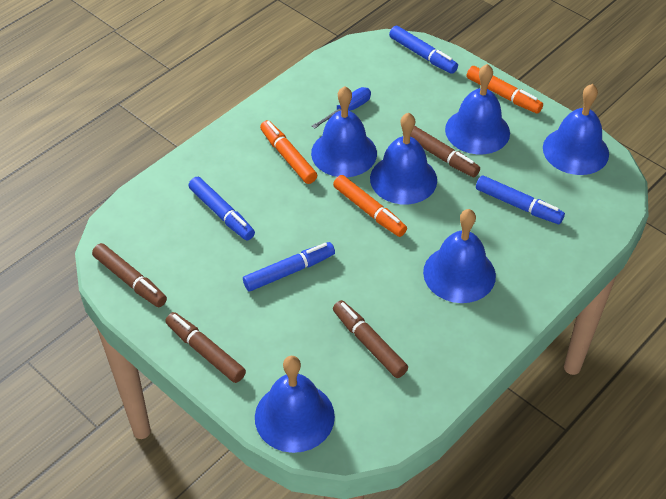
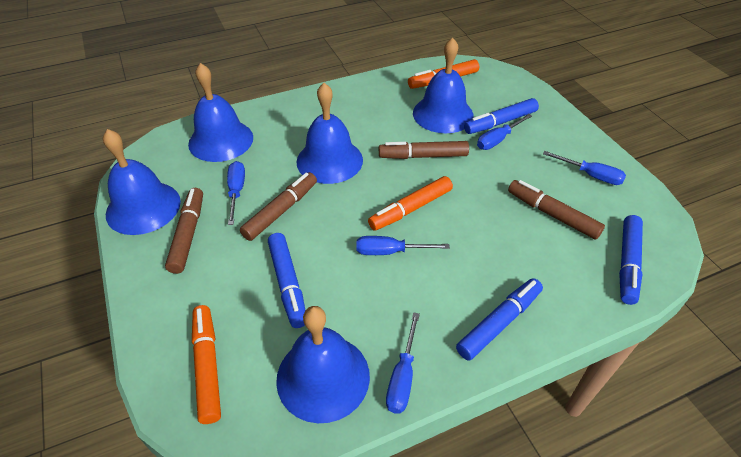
blue bell: [255,356,335,453] [311,86,377,177] [370,113,437,204] [423,209,496,303] [445,64,510,154] [543,84,609,175] = 6 -> [103,129,181,235] [188,63,253,162] [276,306,370,423] [296,83,363,184] [413,38,474,133] = 5
blue screwdriver: [312,87,371,129] = 1 -> [227,161,245,225] [356,236,450,255] [386,312,420,413] [477,114,532,150] [543,151,626,185] = 5

